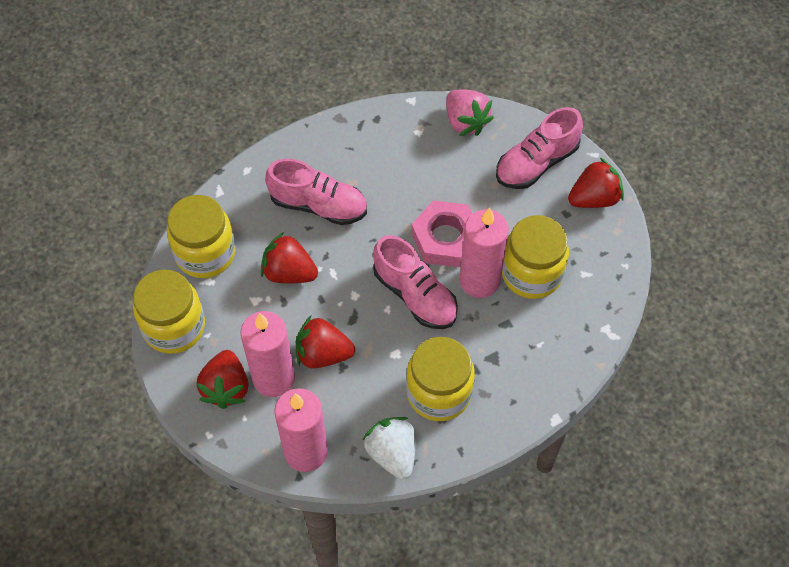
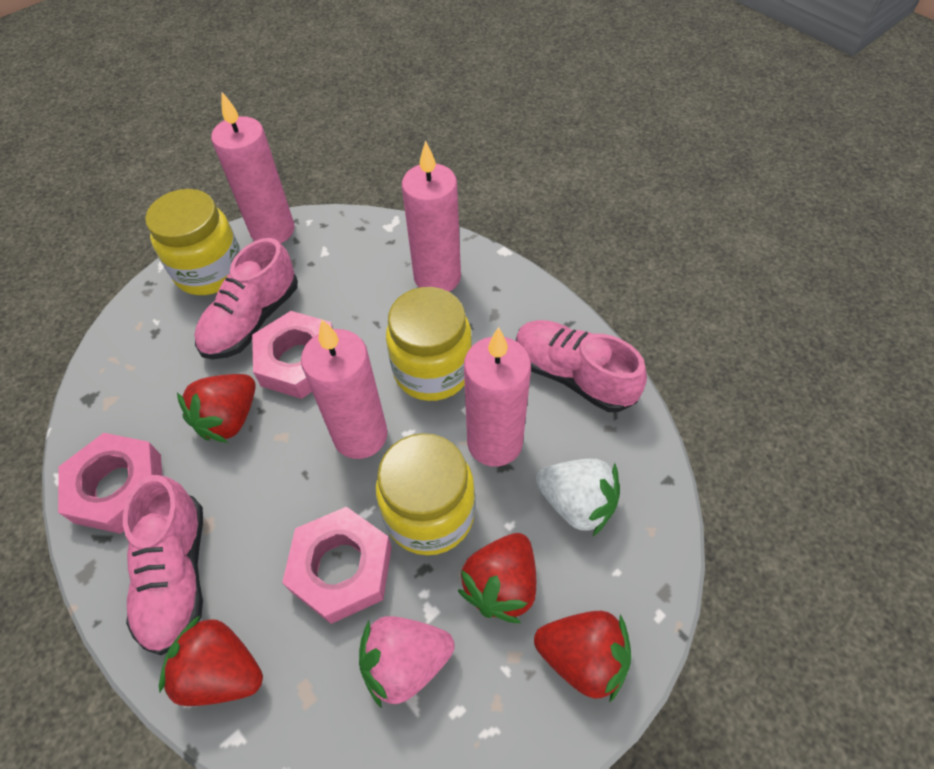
pink candle: [240,311,295,397] [274,388,328,472] [460,207,509,298] = 3 -> [211,92,294,244] [301,320,388,459] [402,140,461,292] [464,327,531,467] = 4
pink nut: [411,200,472,267] = 1 -> [58,433,163,534] [252,311,333,399] [282,507,392,624] = 3
yellow jar: [133,270,205,354] [167,195,236,278] [406,337,475,421] [502,215,569,299] = 4 -> [145,189,241,295] [376,433,475,555] [386,287,472,401] = 3

